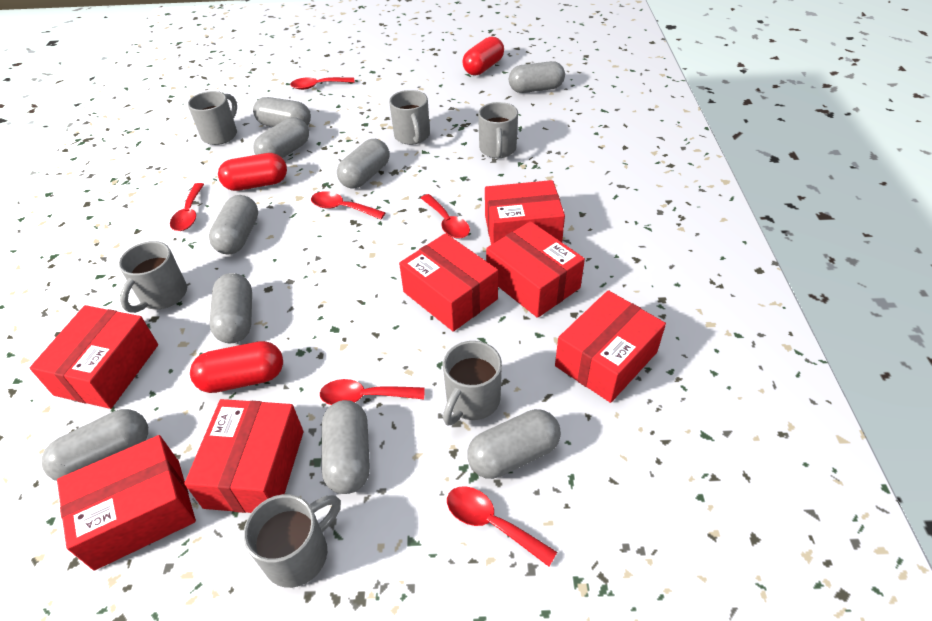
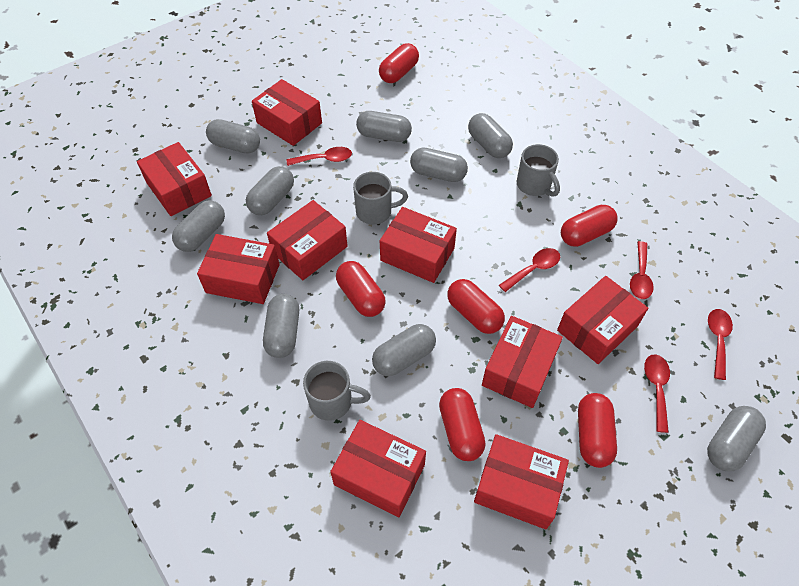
grey mug: [119,241,187,313] [188,91,237,145] [243,494,341,588] [389,90,430,145] [443,341,502,426] [478,102,518,158] = 6 -> [303,361,371,421] [353,172,408,224] [517,144,560,197] = 3
red box: [30,305,158,409] [57,435,196,571] [184,399,304,513] [399,233,498,332] [485,180,565,245] [486,221,585,318] [555,290,666,403] = 7 -> [137,142,212,216] [197,234,280,304] [252,79,322,146] [267,200,348,280] [330,420,426,517] [380,207,457,283] [474,434,569,529] [482,316,563,408] [557,276,648,364] = 9
red capsule: [190,341,283,393] [218,153,287,191] [462,37,504,75] = 3 -> [336,261,386,317] [379,43,419,83] [439,388,486,461] [447,279,505,334] [561,205,618,247] [578,393,617,468] = 6
red spoon: [170,183,204,231] [290,77,355,90] [311,191,385,219] [320,379,425,405] [421,194,470,239] [447,486,557,567] = 6 -> [287,147,352,166] [499,248,560,292] [630,241,654,299] [644,354,670,433] [708,309,733,380] = 5

